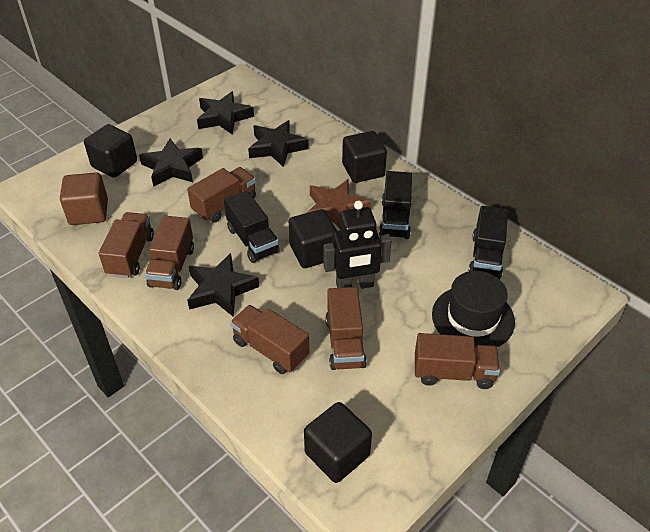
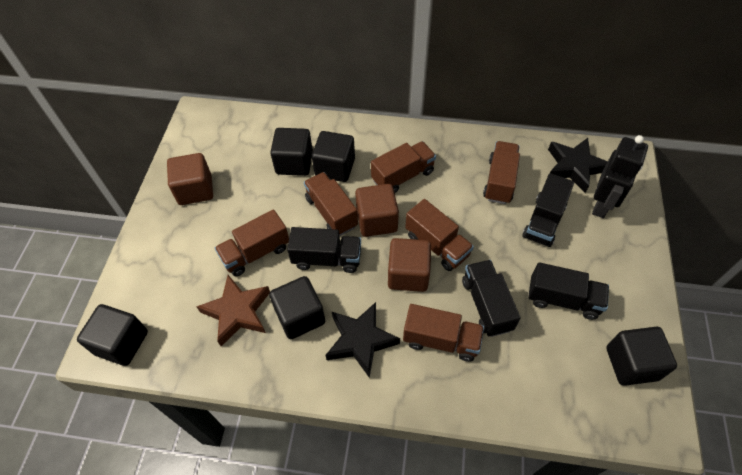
black cube: [84,124,137,178] [289,209,337,268] [304,402,372,483] [342,131,387,183] = 4 -> [77,304,148,366] [269,276,325,339] [270,128,313,176] [312,131,355,182] [606,327,677,386] = 5
black hat: [432,271,515,347] = 1 -> none = 0
black star: [139,138,203,187] [187,253,259,317] [197,91,254,135] [248,120,309,167] = 4 -> [325,302,400,378] [548,138,608,193] = 2
black truck: [224,191,280,263] [379,171,412,239] [468,206,508,279] = 3 -> [287,227,361,273] [462,260,521,337] [522,173,574,247] [528,262,609,320] = 4
brown cube: [60,173,108,225] = 1 -> [167,153,213,205] [355,184,399,237] [388,238,431,292] = 3

